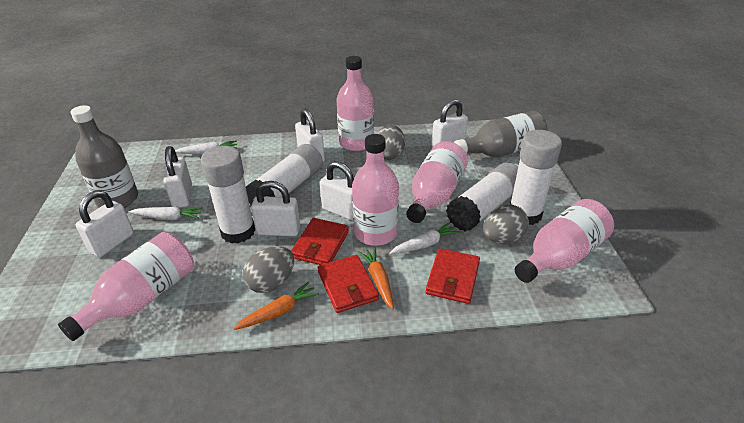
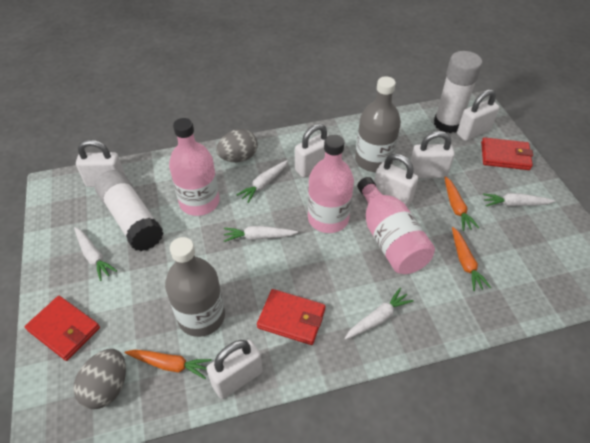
grey egg: [242,246,294,293] [377,125,405,160] [483,205,529,244] = 3 -> [73,349,126,409] [216,129,258,162] = 2
orange carrot: [233,282,319,330] [358,247,394,310] = 2 -> [125,350,212,379] [444,176,479,231] [452,227,491,291] = 3
pink bottle: [58,232,194,341] [337,56,374,151] [352,134,399,246] [406,141,468,223] [515,199,614,283] = 5 -> [169,118,220,216] [308,135,354,233] [357,177,435,274] = 3
white carrot: [129,206,203,220] [175,140,237,154] [389,222,460,254] = 3 -> [74,227,117,281] [224,226,298,242] [237,160,288,203] [344,288,414,340] [483,193,555,207] = 5
white glue stick: [201,146,255,243] [246,144,323,205] [446,163,518,231] [510,130,562,225] = 4 -> [95,170,164,251] [434,51,482,133] = 2

